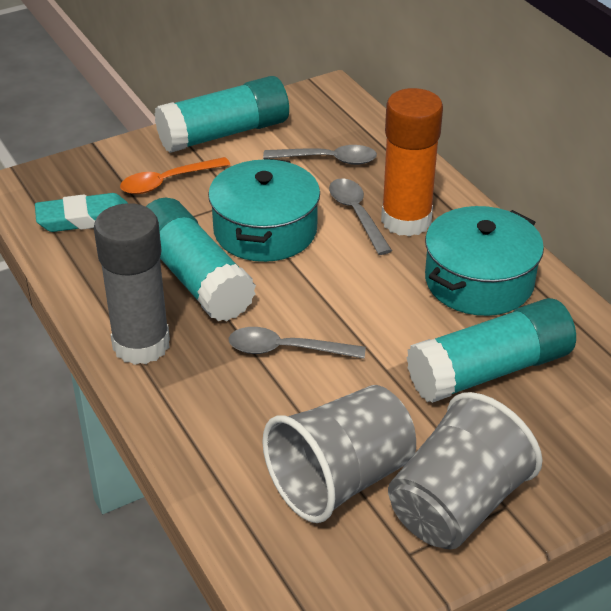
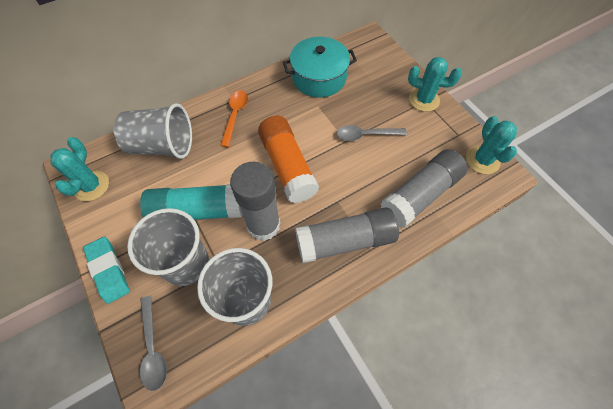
grey cup: [262,385,416,523] [388,392,543,549] = 2 -> [114,103,192,159] [127,208,209,286] [197,248,272,326] = 3
grey glue stick: [94,203,170,365] = 1 -> [230,162,280,241] [295,207,399,263] [381,149,468,228] = 3
grey spoon: [229,327,366,359] [263,145,377,165] [329,178,392,255] = 3 -> [140,296,167,391] [337,125,407,141] = 2
turquoise cactus: none = 0 -> [51,137,109,201] [408,57,462,112] [466,116,517,174] = 3
turquoise glue stick: [146,198,256,321] [154,76,289,153] [407,298,576,403] = 3 -> [140,184,243,220] = 1
turquoise pot: [208,158,320,262] [425,206,544,316] = 2 -> [283,37,357,98] = 1

